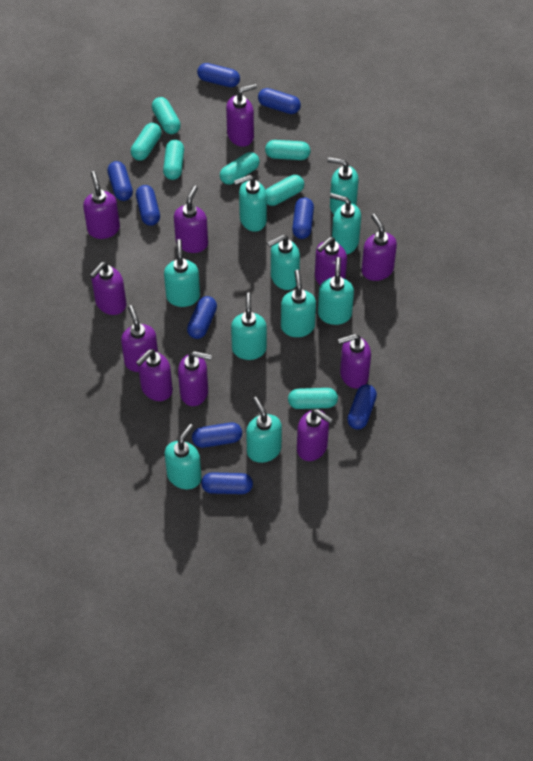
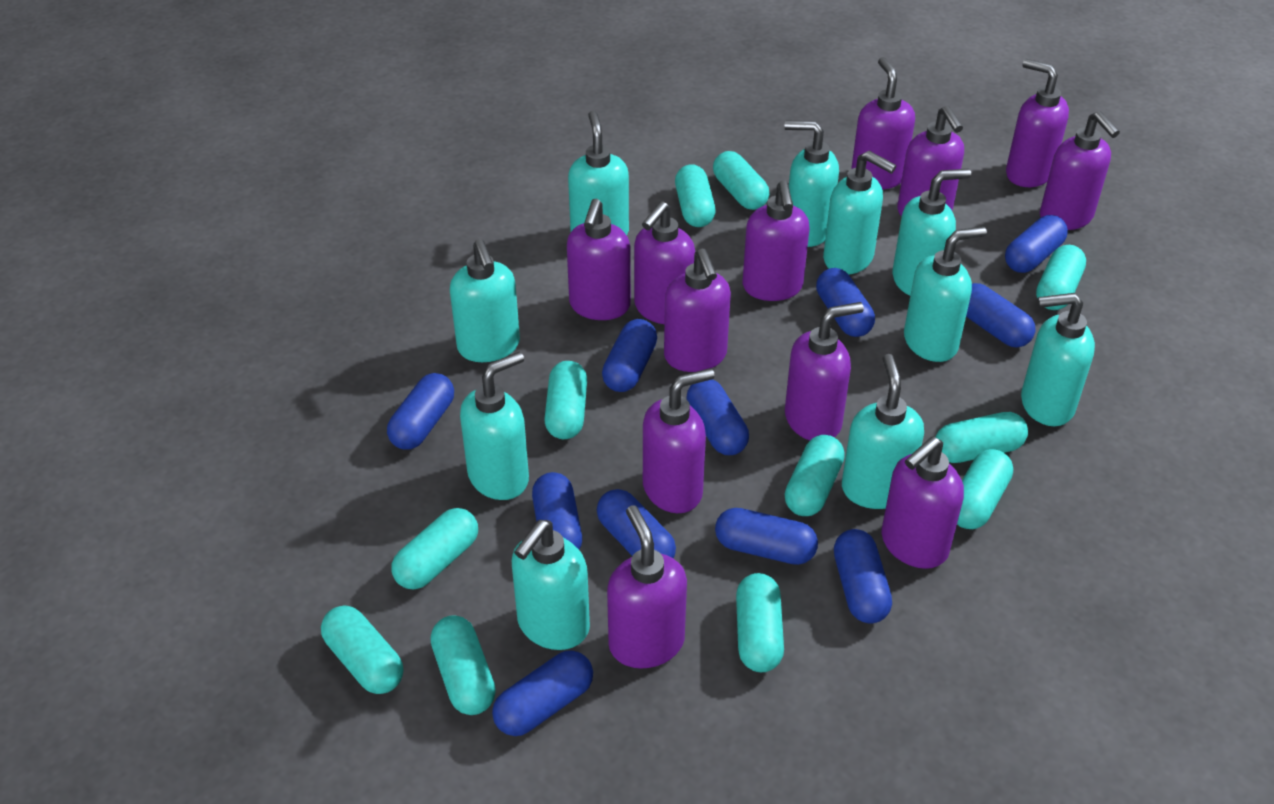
blue capsule: [107,161,133,201] [136,185,160,226] [187,296,217,339] [192,422,242,448] [197,63,240,87] [201,472,253,494] [258,88,301,114] [292,197,314,239] [347,384,377,430] = 9 -> [387,373,454,450] [492,651,593,736] [532,472,582,550] [597,489,676,558] [602,319,657,392] [686,379,749,455] [715,508,818,565] [816,268,875,337] [834,529,892,623] [966,283,1036,348] [1005,215,1068,273] = 11
purple soap dispenser: [83,171,120,239] [90,262,126,315] [121,305,158,372] [136,349,173,401] [174,185,208,253] [178,351,212,406] [226,84,257,147] [297,409,333,461] [315,237,347,285] [338,334,371,389] [362,214,397,281] = 11 -> [567,199,631,320] [607,505,687,668] [634,201,695,324] [643,368,715,513] [664,249,731,372] [743,180,810,301] [785,302,864,440] [851,57,915,190] [881,436,964,569] [897,105,964,216] [1006,59,1069,187] [1040,111,1120,230] = 12
turquoise capsule: [131,123,161,160] [152,97,181,134] [163,140,184,180] [220,152,260,185] [265,140,311,160] [266,175,304,206] [288,388,338,409] = 7 -> [321,606,403,694] [392,508,478,590] [430,616,496,715] [544,361,587,439] [675,164,715,227] [713,151,769,210] [736,573,784,672] [785,435,845,516] [935,412,1028,463] [957,449,1013,529] [1036,245,1086,310] = 11

